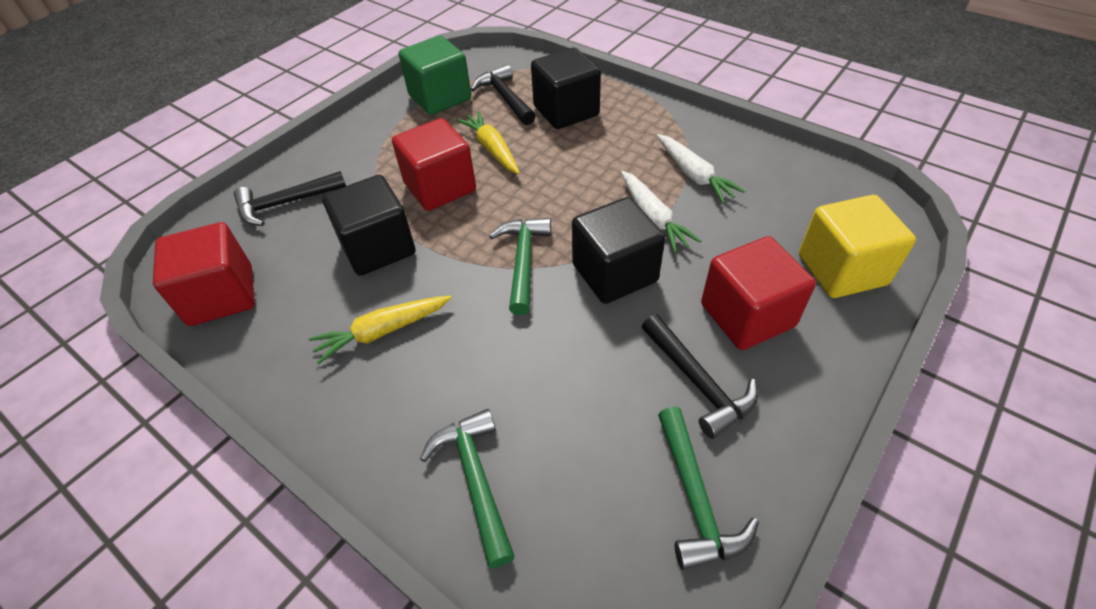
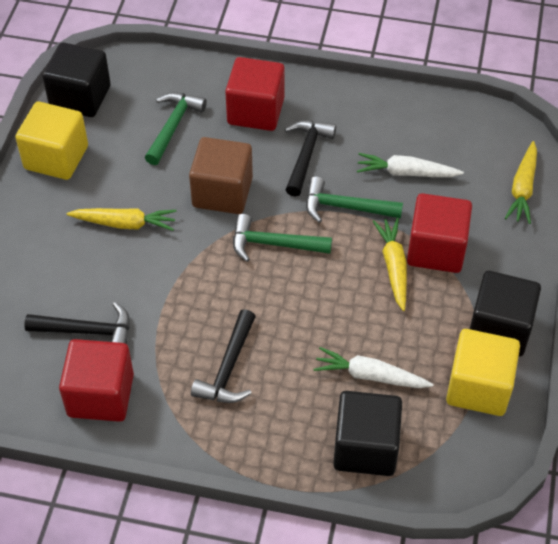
brown cube: none = 0 -> [189,137,253,214] = 1
green cube: [399,36,471,115] = 1 -> none = 0
yellow carrot: [309,296,452,364] [457,111,520,174] = 2 -> [67,208,177,231] [372,218,407,311] [505,141,537,224] = 3
yellow cube: [799,195,916,298] = 1 -> [15,101,88,180] [446,329,520,416] = 2

